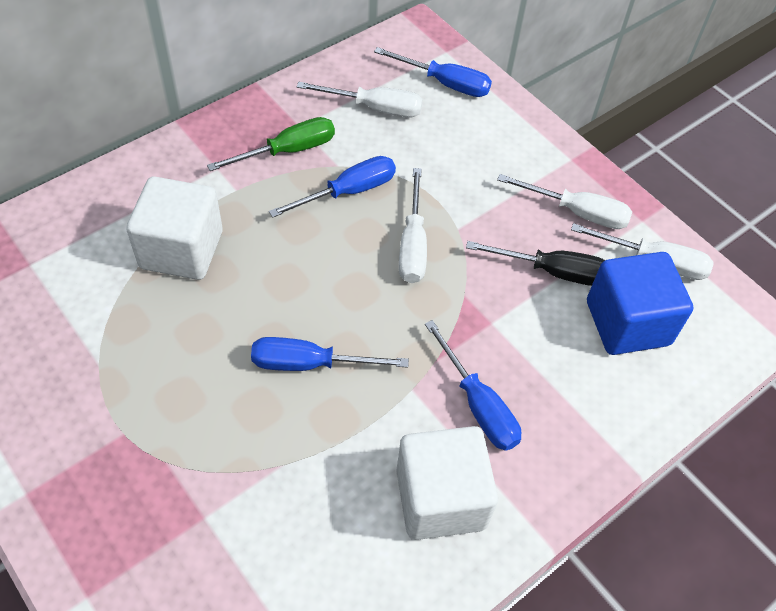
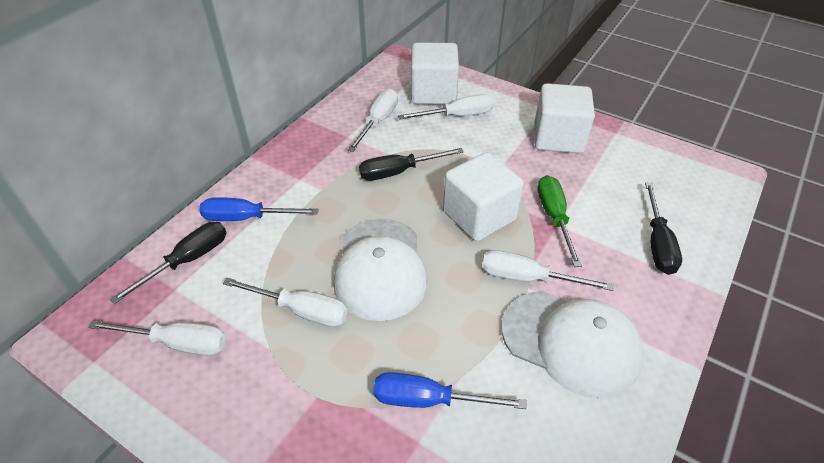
black screwdriver: [466,241,605,286] = 1 -> [109,222,227,304] [359,148,464,181] [645,182,682,275] = 3
blue cube: [587,252,693,355] = 1 -> none = 0
blue screwdriver: [251,337,409,371] [269,156,396,218] [374,47,492,97] [425,320,521,451] = 4 -> [199,197,319,221] [373,372,527,409] = 2
white cap: none = 0 -> [333,219,428,321] [502,291,644,398] = 2
white cube: [126,177,223,280] [396,426,498,540] = 2 -> [411,42,459,105] [443,152,524,241] [535,83,595,154] = 3
white screwdriver: [297,82,423,117] [399,168,427,283] [497,174,632,229] [571,223,714,280] = 4 -> [88,320,226,355] [223,278,348,327] [348,89,398,152] [398,94,494,120] [482,250,614,291] = 5

